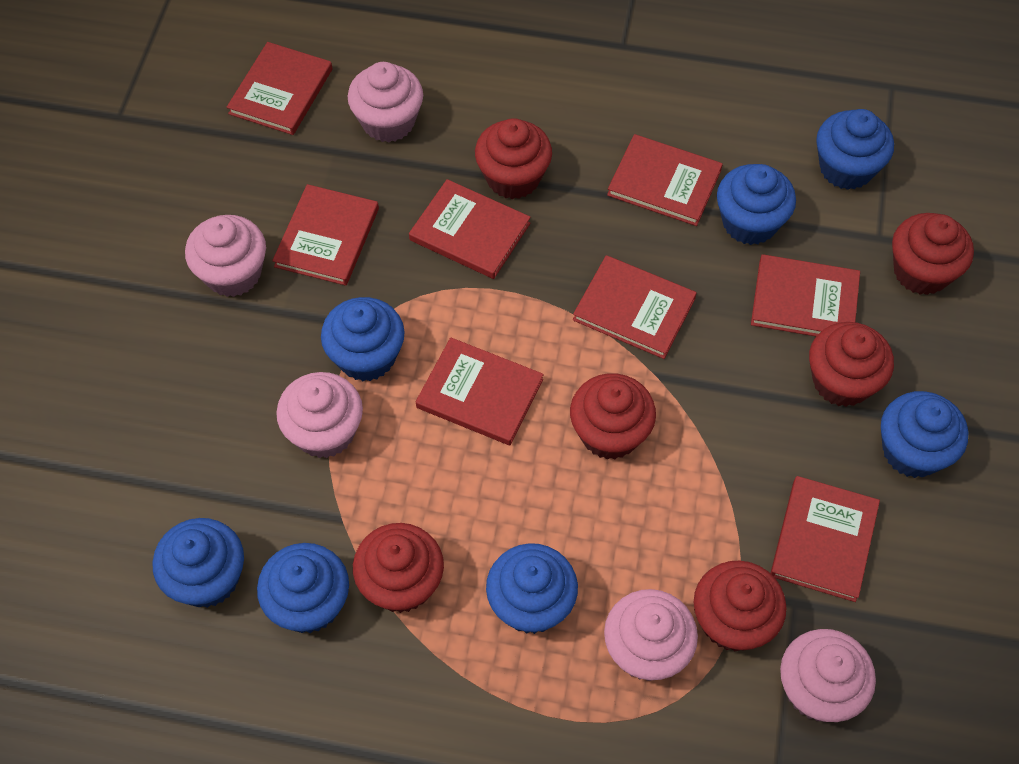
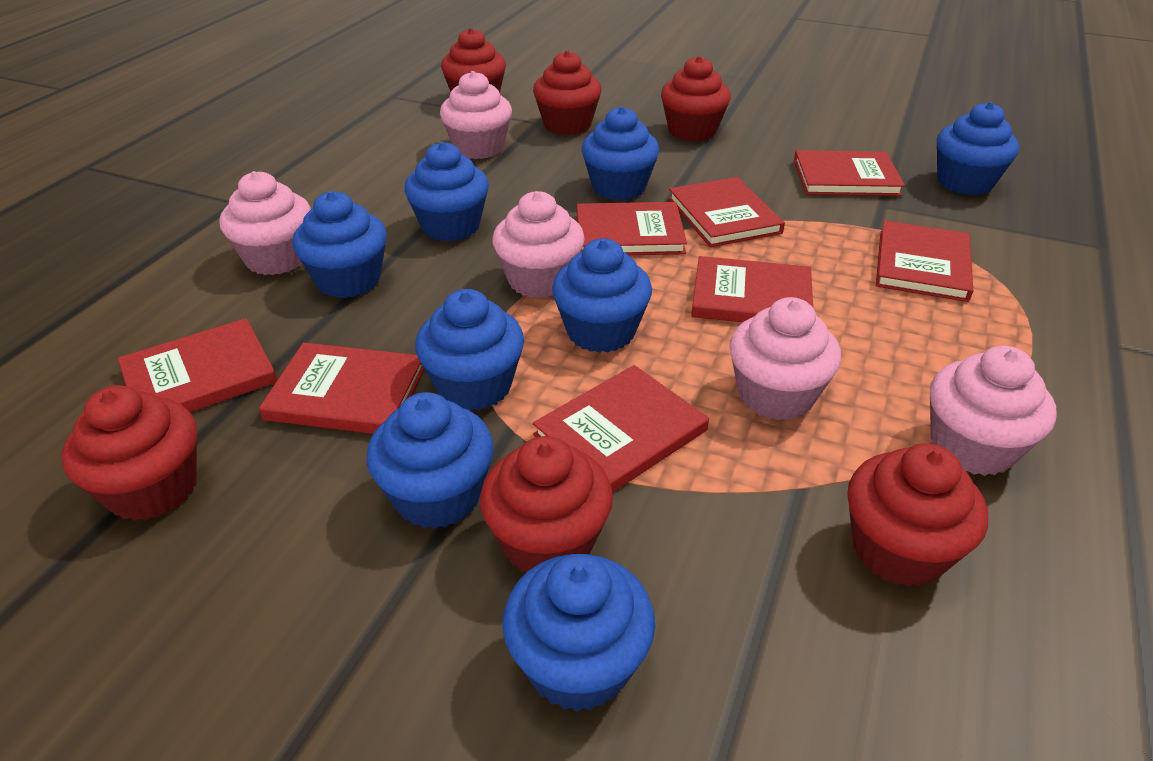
blue cupcake: [152,518,244,608] [257,543,349,633] [321,297,405,381] [486,543,578,634] [717,164,796,245] [816,109,894,190] [881,391,968,478] = 7 -> [292,191,387,298] [367,392,494,529] [404,142,489,242] [415,289,524,411] [502,554,655,712] [552,238,652,353] [582,106,660,201] [937,102,1019,195] = 8

